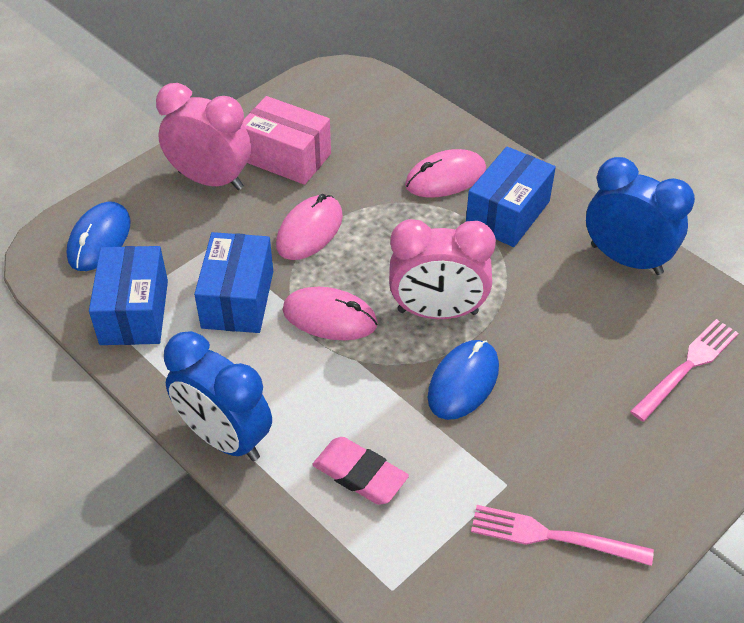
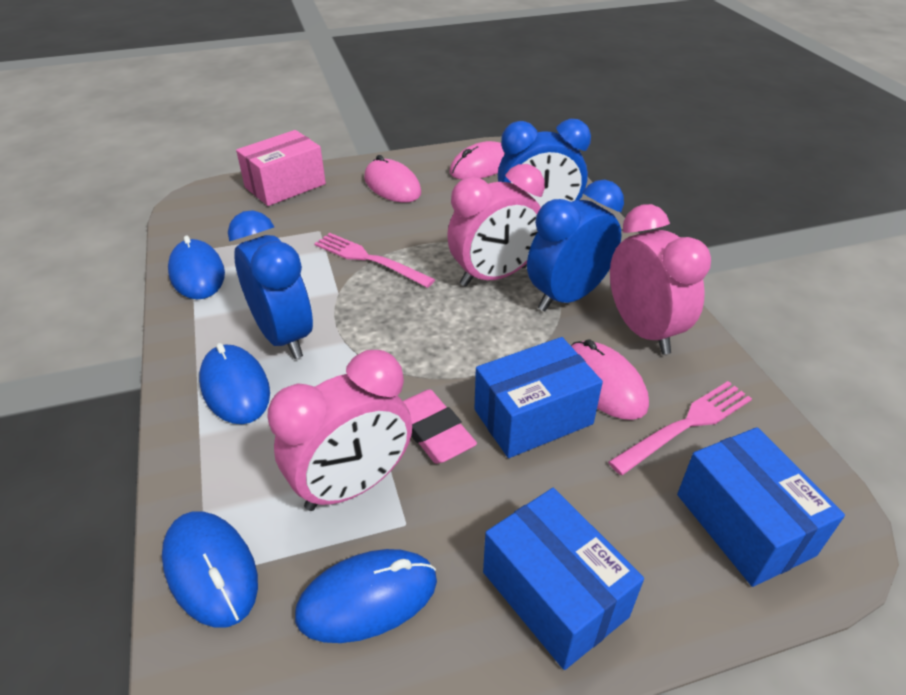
blue clock: [164,331,272,461] [586,157,695,275] = 2 -> [228,210,313,359] [498,119,591,207] [527,180,624,311] = 3
blue mouse: [67,201,130,271] [428,340,499,420] = 2 -> [162,511,258,628] [168,236,225,300] [199,343,270,424] [295,549,437,643] = 4
pink clock: [156,83,251,190] [389,219,496,319] = 2 -> [268,350,412,511] [447,164,545,287] [610,204,711,355] = 3

